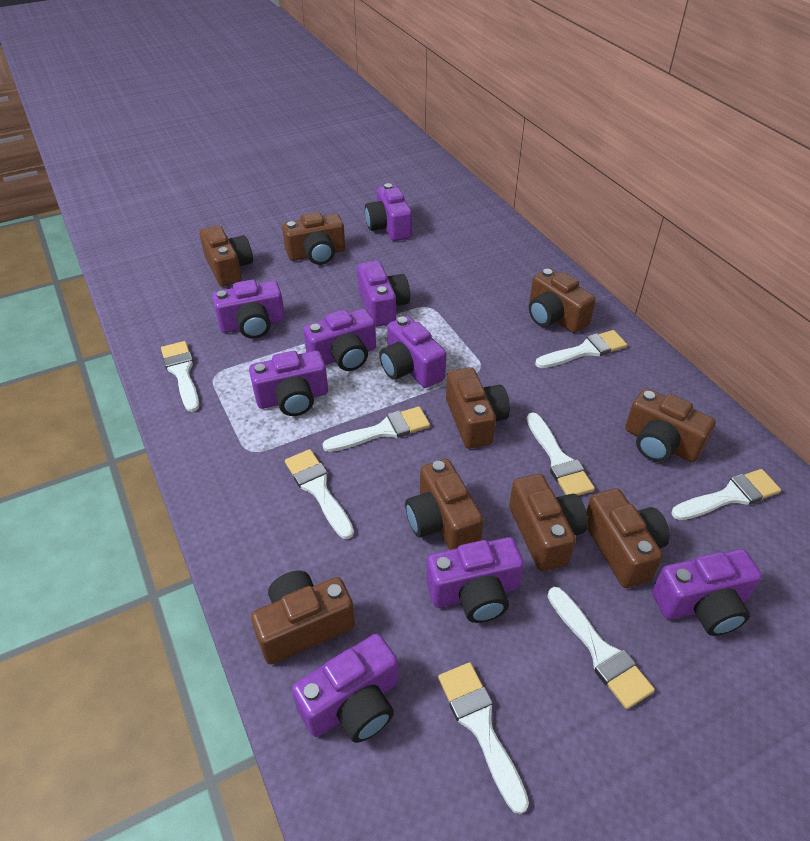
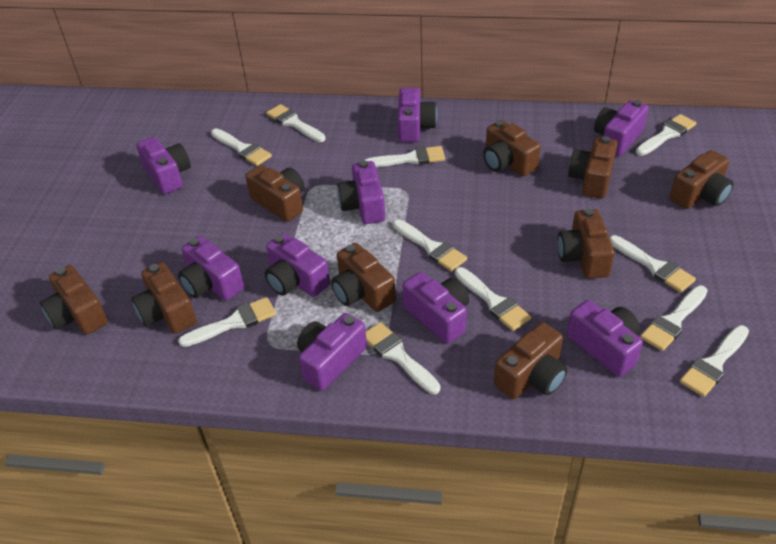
white brush: [161,341,199,412] [285,449,354,539] [323,406,430,452] [438,662,529,814] [526,413,595,496] [535,330,627,368] [547,587,655,709] [671,469,781,520] = 8 -> [178,297,276,347] [211,128,272,166] [266,104,326,142] [365,146,445,167] [366,322,440,394] [393,219,467,271] [455,267,531,331] [609,235,696,293] [636,114,696,156] [640,285,708,351] [680,325,749,397] = 11

